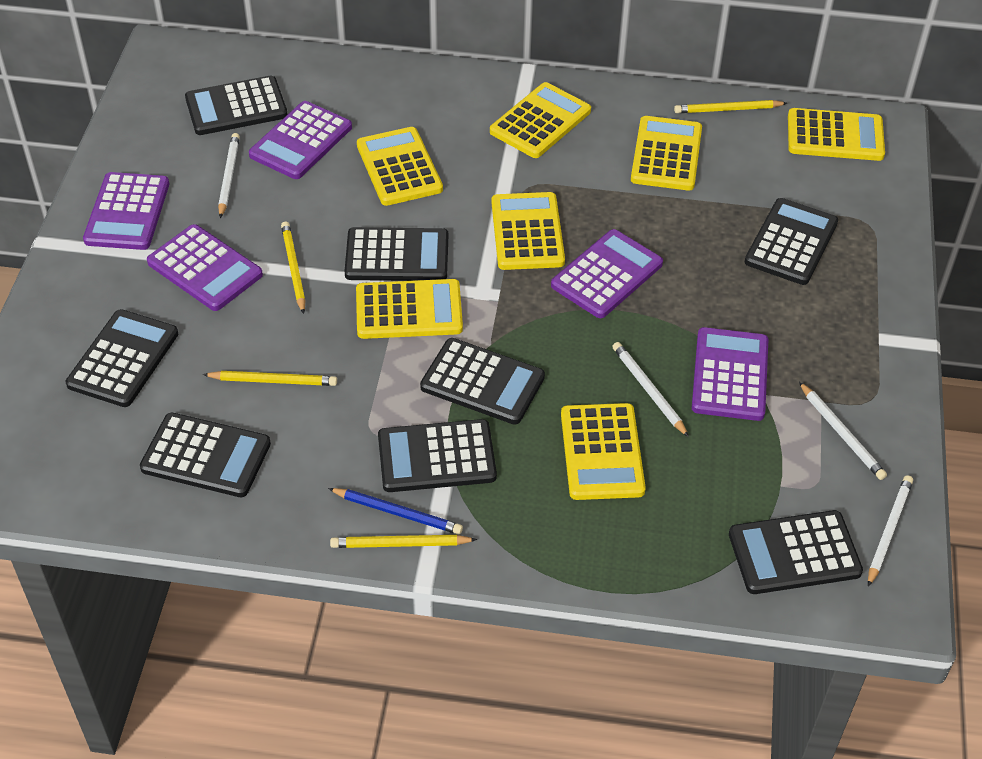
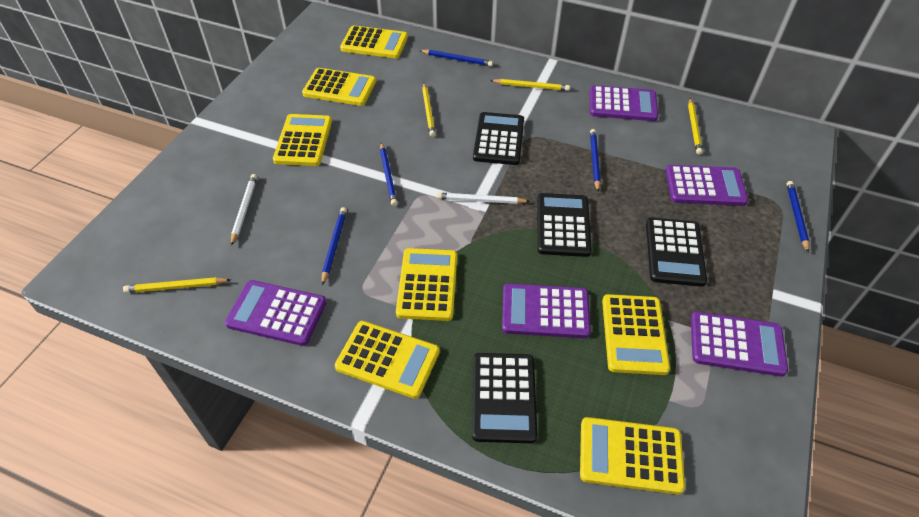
black calculator: [66,309,178,407] [140,413,271,497] [185,76,288,135] [345,227,448,281] [378,419,497,492] [420,338,545,425] [729,510,863,594] [745,198,838,285] = 8 -> [472,353,538,443] [473,112,524,165] [537,193,592,257] [646,217,707,287] = 4
blue pencil: [328,488,463,534] = 1 -> [322,207,347,285] [380,142,398,206] [419,50,493,66] [590,129,601,192] [787,181,809,252] = 5
white pencil: [218,133,240,218] [612,342,689,437] [799,382,887,480] [868,475,913,587] = 4 -> [231,174,257,246] [437,193,530,204] = 2

